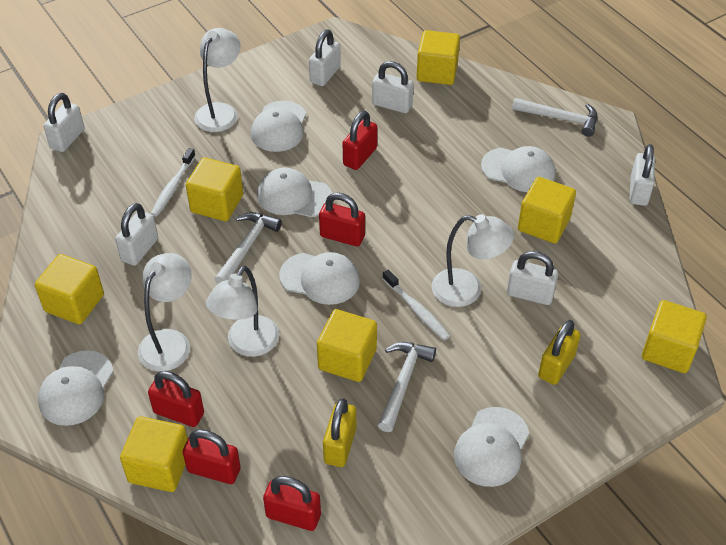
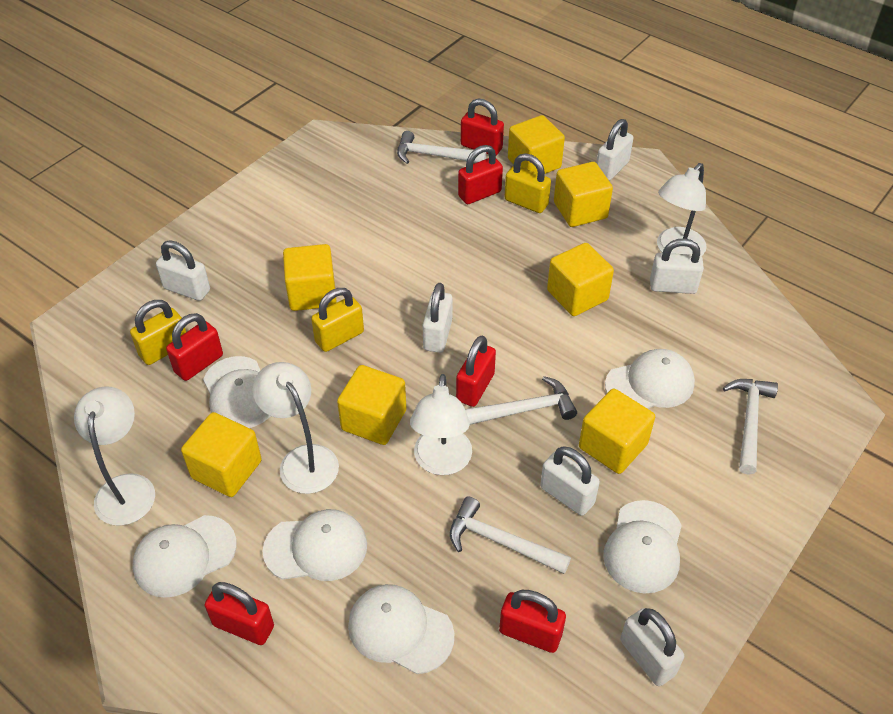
red padlock: [148,371,204,427] [183,429,241,484] [263,476,321,531] [319,193,365,246] [343,111,377,170] = 5 -> [166,313,223,381] [205,582,274,645] [456,336,496,407] [458,145,503,204] [461,99,504,155] [499,590,566,653] = 6
white hammer: [215,212,282,284] [378,342,436,432] [512,98,598,137] = 3 -> [397,131,486,164] [450,497,571,574] [465,376,577,425] [723,379,778,475] = 4
white toothbrush: [151,148,196,216] [383,269,450,341] = 2 -> none = 0
yellow padlock: [323,398,356,467] [538,320,581,385] = 2 -> [130,300,186,365] [311,288,364,352] [505,153,551,213] = 3

